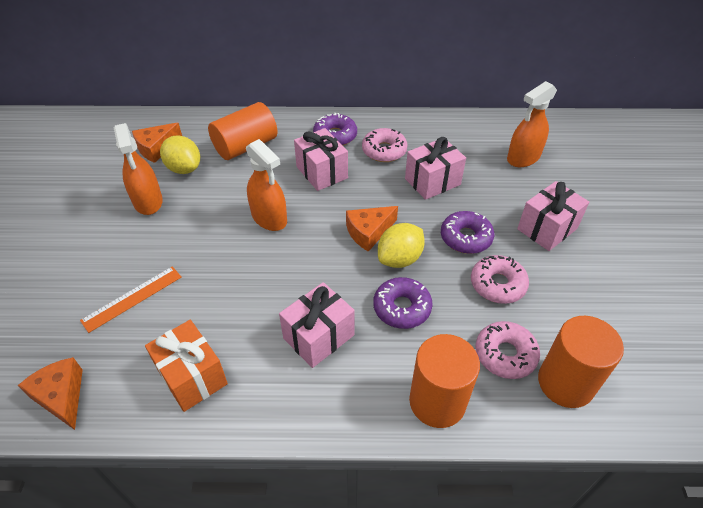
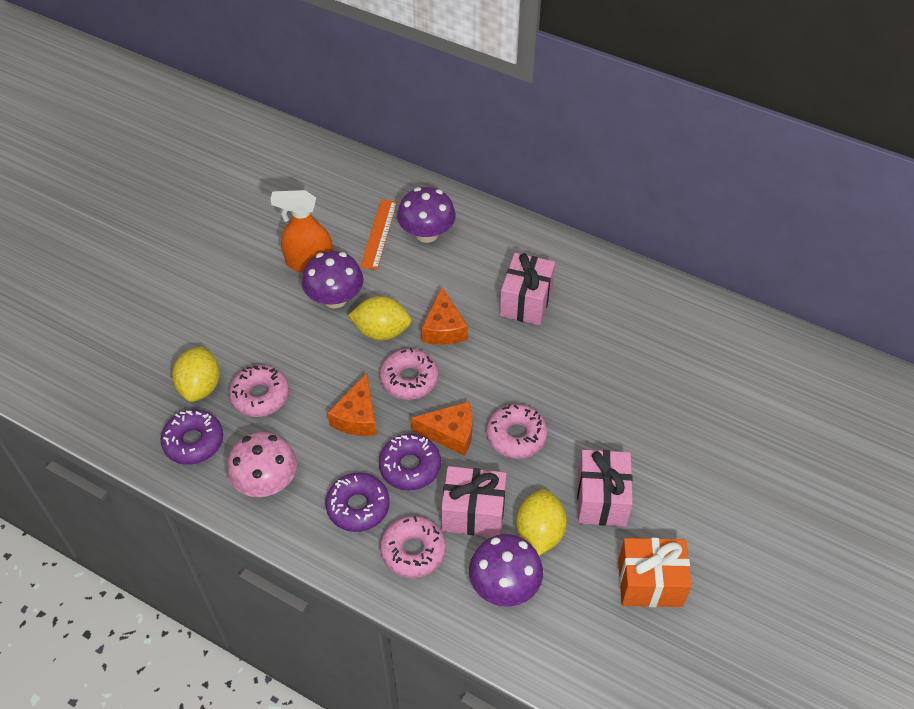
orange cylinder: [208,102,277,160] [409,334,480,428] [538,316,624,408] = 3 -> none = 0
orange spray bottle: [114,123,163,215] [246,139,287,231] [507,81,557,167] = 3 -> [270,190,333,273] = 1
pink donut: [362,128,408,162] [471,255,529,304] [475,321,540,379] = 3 -> [229,365,289,417] [380,348,438,400] [380,516,446,578] [486,404,548,459] = 4
pink gift: [279,282,355,368] [294,128,348,191] [405,137,466,200] [517,181,589,251] = 4 -> [441,466,507,537] [500,253,555,325] [577,450,633,526] = 3
pink mushroom: none = 0 -> [227,432,297,497] = 1
purple mushroom: none = 0 -> [302,251,364,308] [397,187,456,243] [469,534,543,607] = 3
yellow lemon: [160,136,200,174] [378,223,425,268] = 2 -> [172,346,220,402] [348,296,412,341] [516,489,567,556] = 3

